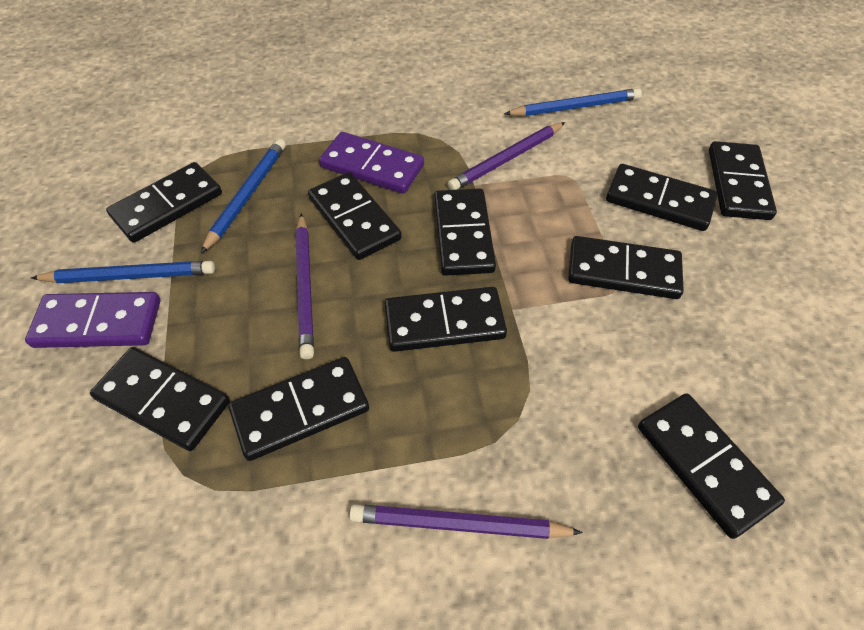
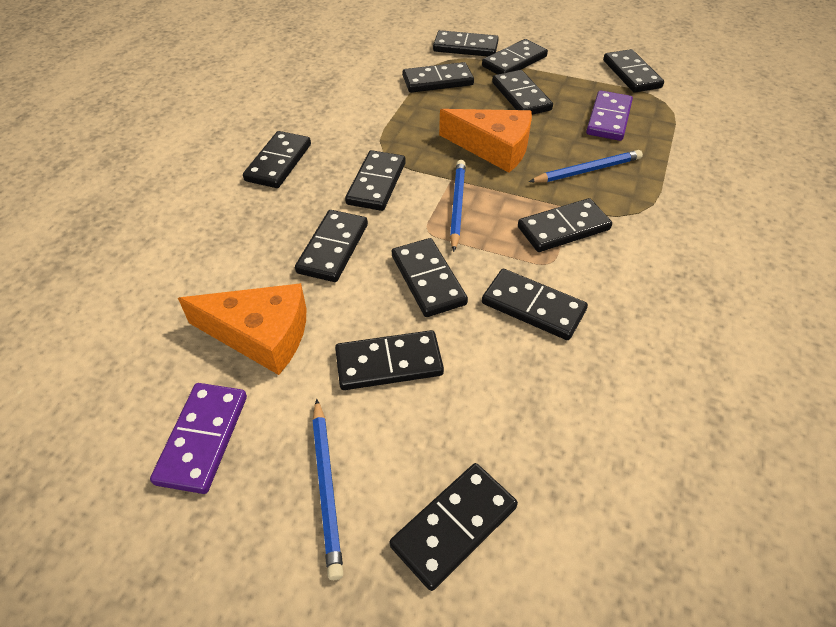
black domino: [90,347,230,451] [106,162,222,243] [229,357,369,461] [308,172,402,260] [385,287,507,352] [434,189,496,276] [568,236,684,299] [606,164,718,231] [638,393,785,539] [709,141,777,220] = 10 -> [243,131,311,188] [295,210,368,282] [335,330,444,390] [345,150,406,211] [389,463,518,591] [392,238,468,317] [403,62,474,93] [433,30,499,57] [482,39,548,75] [482,269,588,340] [492,70,553,115] [518,198,612,252] [603,49,664,93] = 13
orange cheese: none = 0 -> [178,283,306,375] [439,109,532,173] = 2
purple pencil: [296,213,314,359] [349,504,583,539] [447,122,565,190] = 3 -> none = 0

